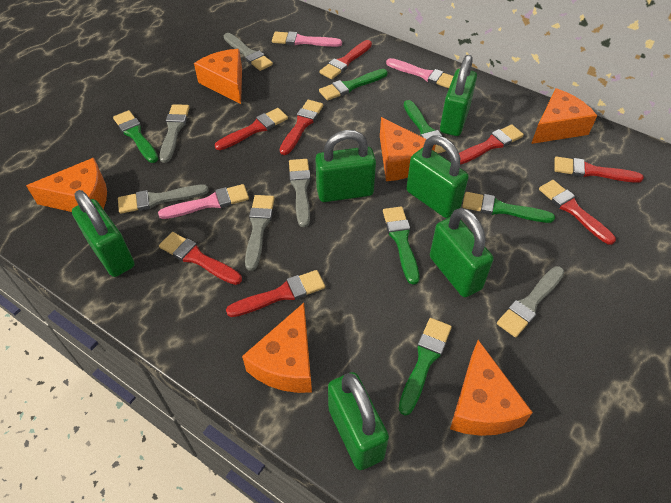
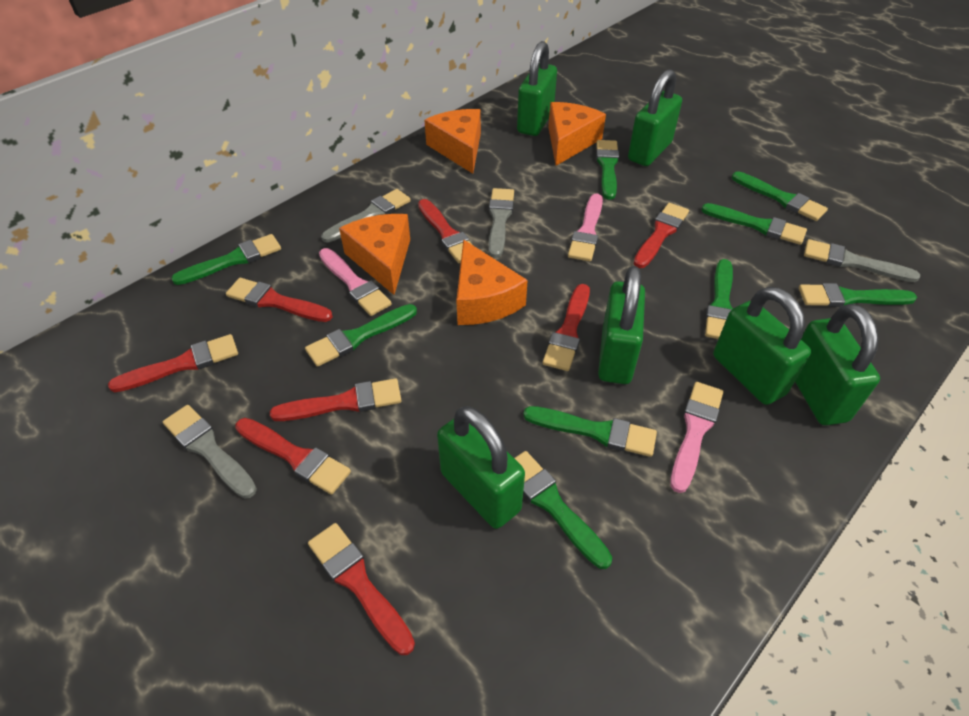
green brush: [113,110,158,163] [319,69,388,101] [383,207,419,285] [398,318,452,415] [404,100,446,153] [462,192,555,223] = 6 -> [171,234,281,285] [305,304,417,367] [514,451,612,569] [523,406,657,457] [596,140,619,200] [701,203,807,245] [705,259,733,339] [732,171,828,221] [799,283,917,307] = 9
grey brush: [118,185,209,214] [160,104,190,163] [224,33,273,71] [245,195,275,271] [289,159,311,227] [497,266,564,337] = 6 -> [163,405,257,499] [321,189,411,243] [489,188,514,258] [804,239,920,282] = 4
orange cheese: [26,158,107,212] [194,49,242,104] [242,303,312,393] [380,117,436,181] [450,340,533,436] [531,88,597,144] = 6 -> [339,214,410,295] [424,109,481,174] [456,239,528,325] [548,102,606,166] = 4

